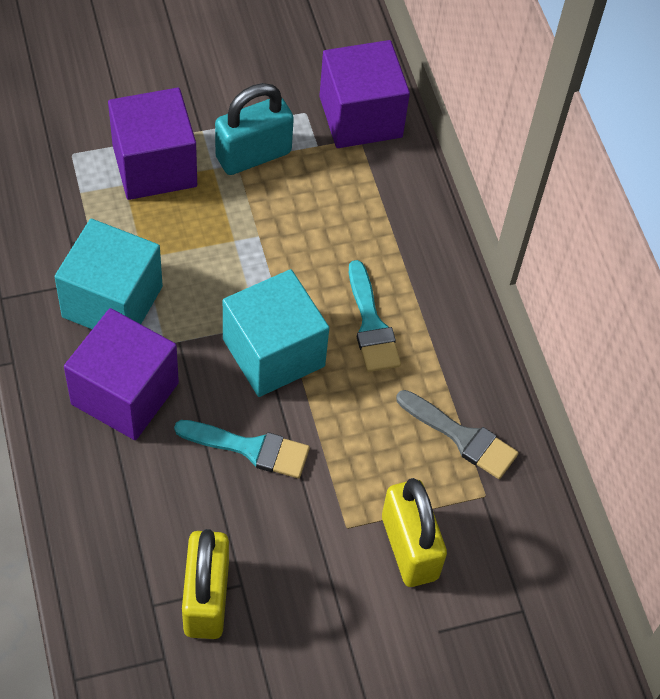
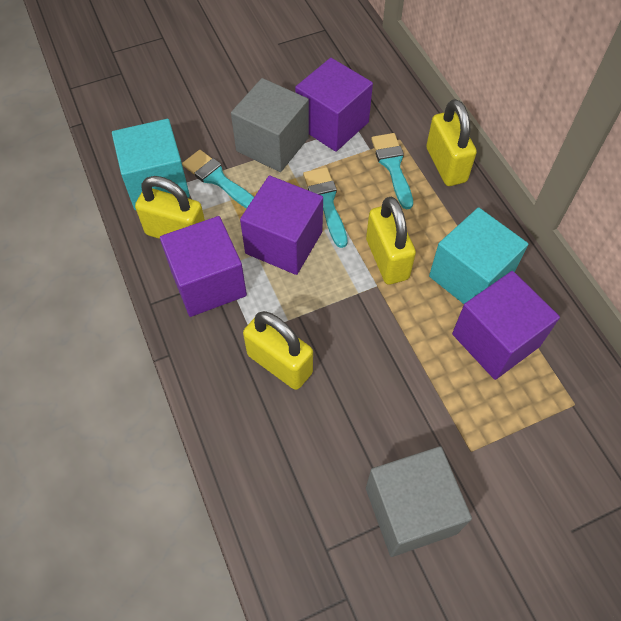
grey brush: [396,390,519,479] = 1 -> none = 0
grey cube: none = 0 -> [231,78,309,172] [366,446,472,557] = 2
purple cube: [64,308,179,440] [108,88,197,200] [319,40,410,148] = 3 -> [160,216,247,317] [240,176,323,275] [295,58,373,152] [452,271,560,380] = 4
turquoise brush: [174,420,310,478] [349,260,401,372] = 2 -> [182,150,254,209] [303,167,347,248] [371,133,413,209] = 3
turquoise padlock: [215,83,294,175] = 1 -> none = 0
yellow padlock: [182,529,229,639] [382,478,447,587] = 2 -> [135,176,205,239] [243,311,313,390] [366,197,416,285] [426,99,477,186] = 4

